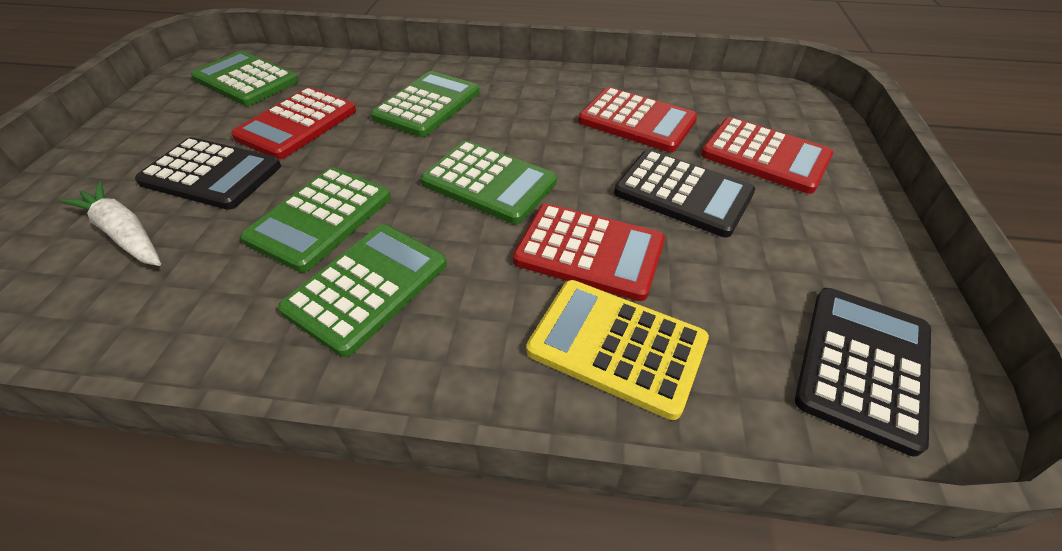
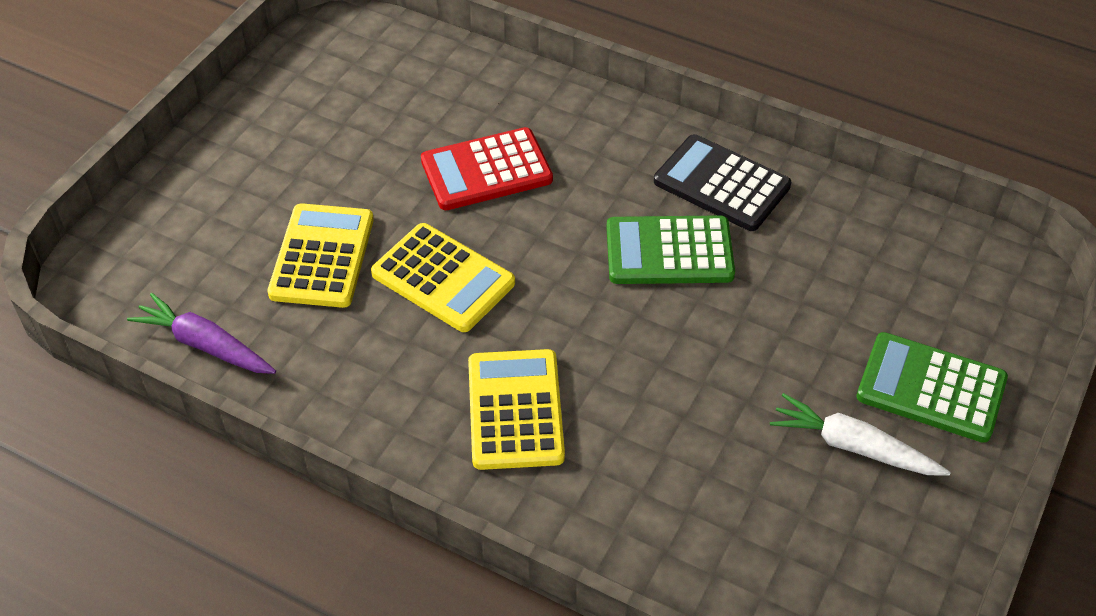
black calculator: [135,137,281,210] [614,150,755,237] [795,288,931,457] = 3 -> [654,134,791,231] = 1
green calculator: [191,51,299,106] [240,167,391,272] [278,224,447,357] [371,71,479,137] [421,141,557,224] = 5 -> [606,215,735,284] [856,332,1008,443] = 2
purple carrot: none = 0 -> [127,293,276,374] = 1
red calculator: [231,87,356,159] [513,204,665,301] [578,87,697,152] [701,117,833,194] = 4 -> [421,127,553,210] = 1
yellow calculator: [527,280,709,420] = 1 -> [267,203,374,308] [371,223,515,332] [468,349,565,470] = 3

